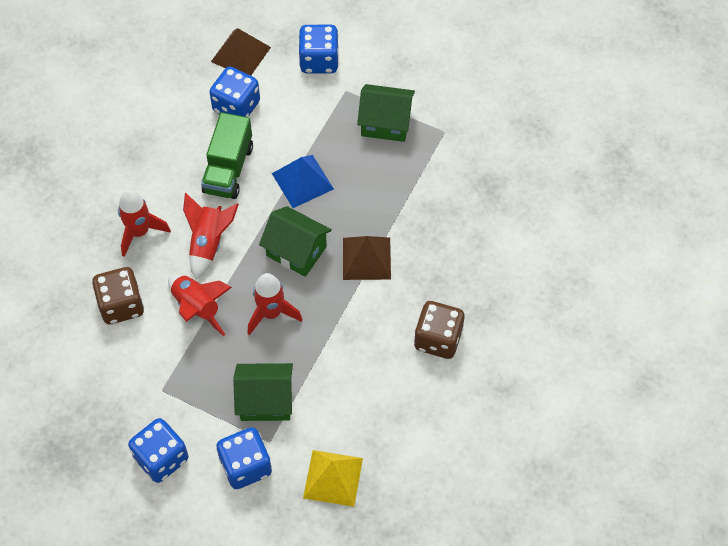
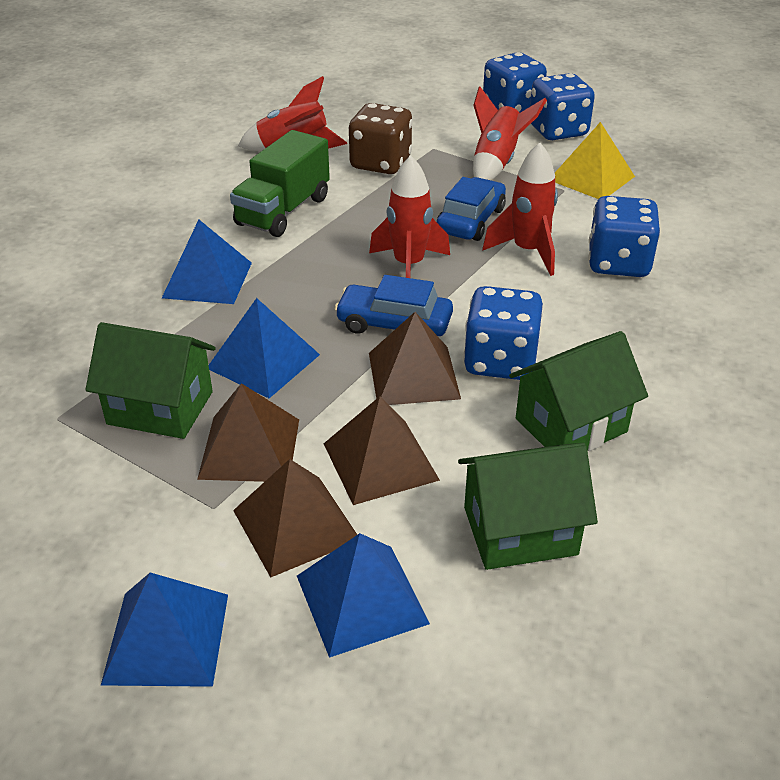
blue car: none = 0 -> [334,275,453,336] [436,177,506,241] = 2
blue pyramid: [272,155,334,208] = 1 -> [101,572,228,687] [162,219,252,304] [209,298,320,398] [297,533,430,658] = 4
brown dice: [92,267,144,324] [414,301,464,359] = 2 -> [348,103,413,174] = 1
brown pyramid: [211,28,271,76] [343,236,391,280] = 2 -> [197,383,299,482] [233,459,357,578] [324,396,440,505] [369,312,461,405] = 4

